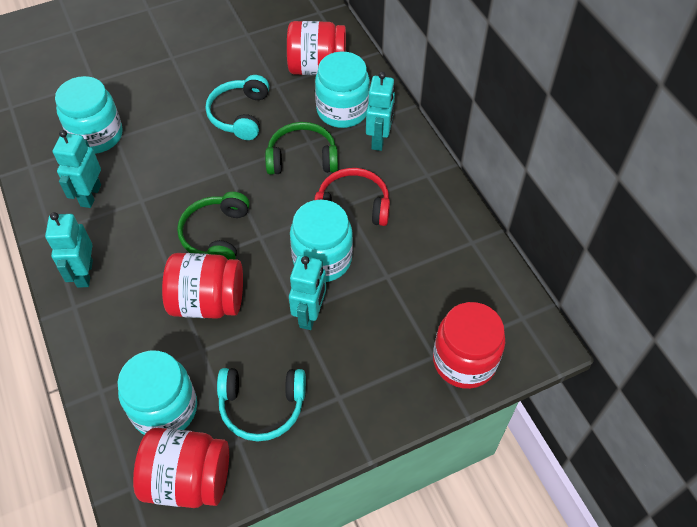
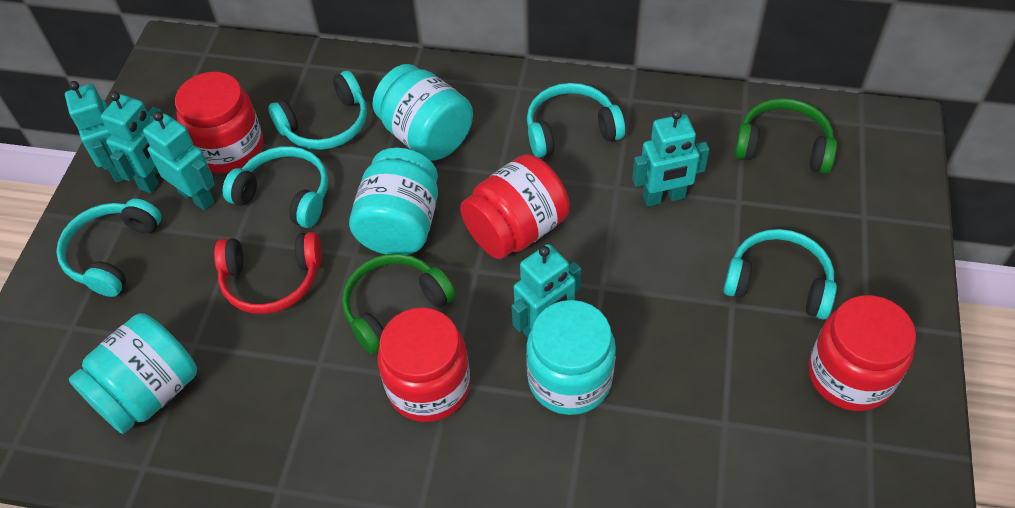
turquoise headphones: [206,75,269,140] [217,368,306,441] = 2 -> [56,199,161,297] [222,146,328,228] [268,71,367,150] [527,83,625,158] [723,229,837,319] = 5
turquoise robot: [45,212,93,288] [53,130,101,208] [289,255,326,330] [366,72,395,151] = 4 -> [65,81,125,183] [101,91,163,193] [143,111,215,210] [511,244,581,337] [632,110,709,206] = 5

